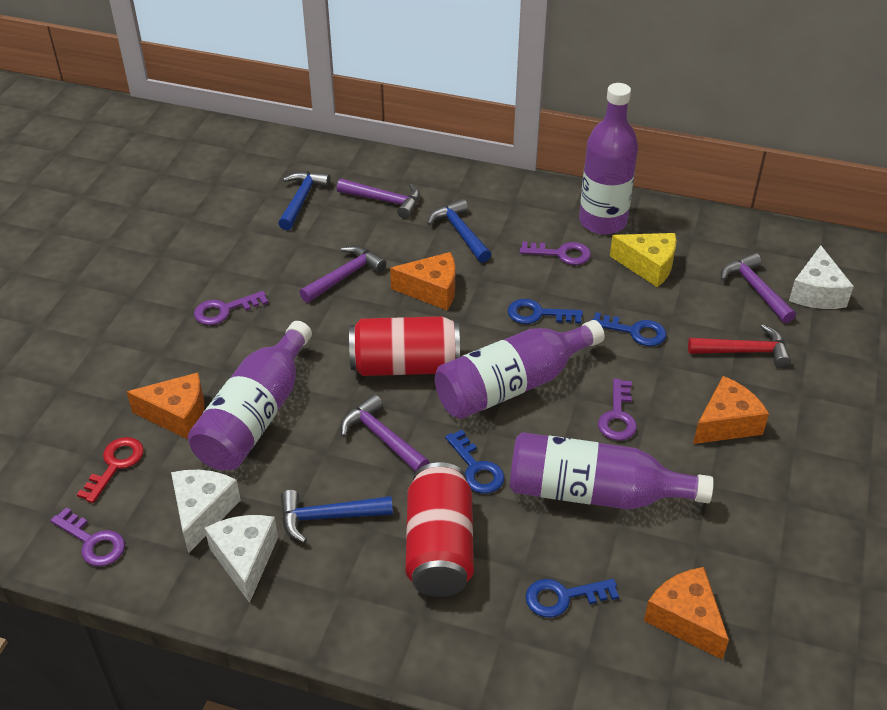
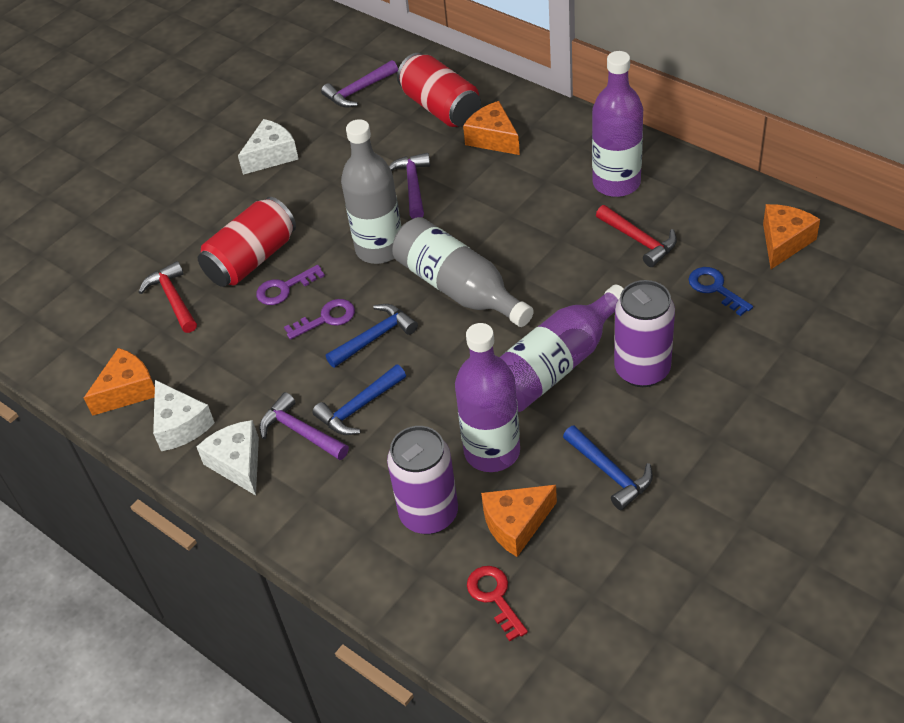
blue key: [445,430,505,494] [508,299,583,324] [526,579,619,618] [591,312,666,346] = 4 -> [689,267,753,316] = 1
grey bottle: none = 0 -> [341,119,401,264] [392,217,534,327] = 2
purple bottle: [188,321,312,470] [435,320,605,419] [510,432,714,509] [579,83,638,235] = 4 -> [455,323,520,472] [500,285,624,412] [592,51,643,197] = 3
purple can: none = 0 -> [387,426,458,534] [614,280,675,387] = 2
purple hammer: [299,246,387,303] [337,179,420,219] [341,394,429,472] [721,253,796,323] = 4 -> [259,392,349,460] [321,60,398,108] [389,153,430,219] = 3
purple key: [51,507,125,567] [194,291,268,325] [520,241,591,265] [598,379,637,441] = 4 -> [256,265,325,305] [284,299,355,340] = 2
red hammer: [688,325,791,368] = 1 -> [139,261,197,333] [596,205,677,267] = 2
yellow cheese: [610,233,676,287] = 1 -> none = 0

